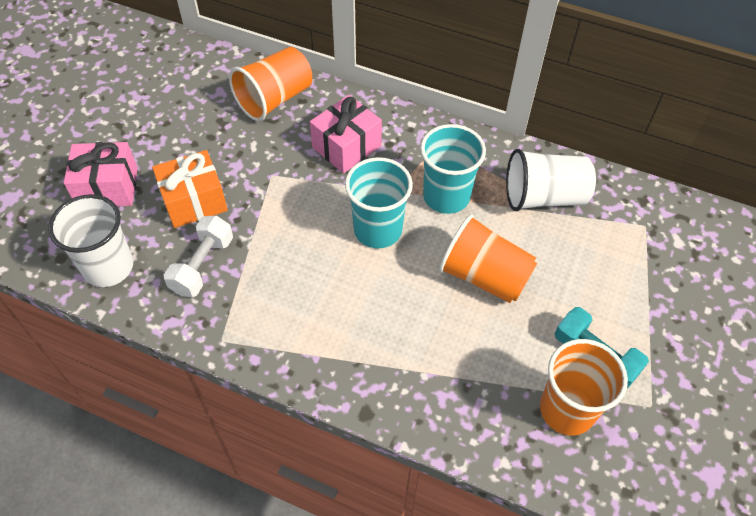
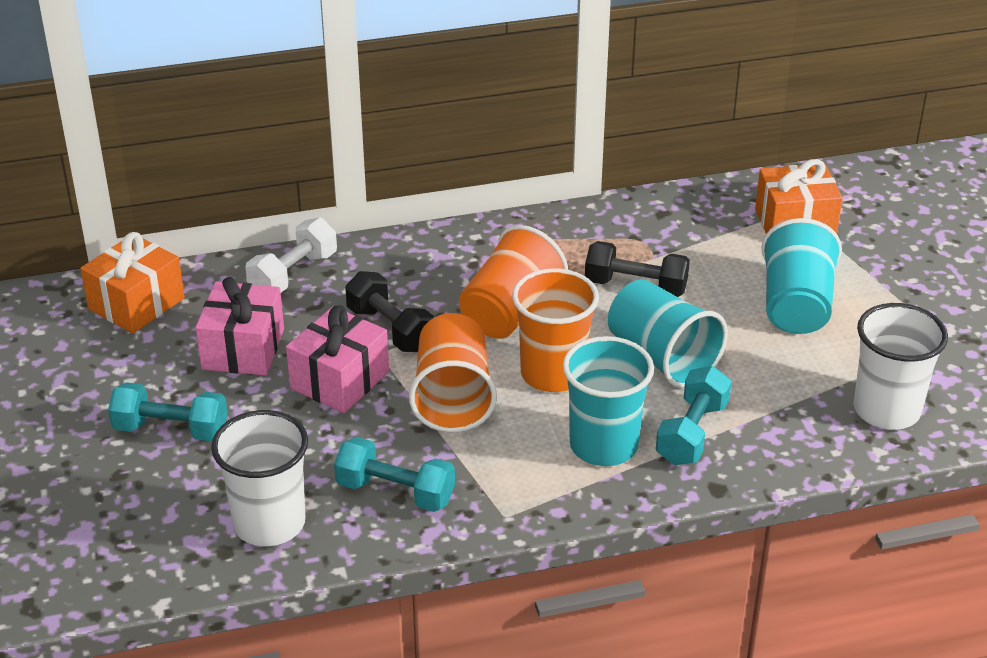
black dumbbell: none = 0 -> [345,271,435,352] [585,241,690,297] = 2
orange gift: [152,150,228,228] = 1 -> [80,232,185,334] [755,159,843,234] = 2
turquoise cup: [345,157,413,248] [420,124,486,214] = 2 -> [563,336,654,466] [608,279,728,388] [761,218,842,334] = 3
turquoise dumbbell: [555,307,649,389] = 1 -> [108,382,228,441] [334,437,455,512] [656,366,732,465] = 3

